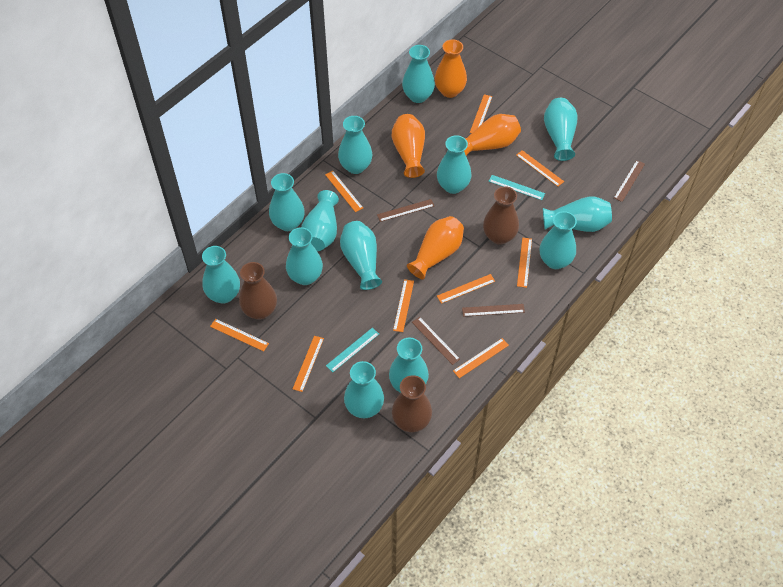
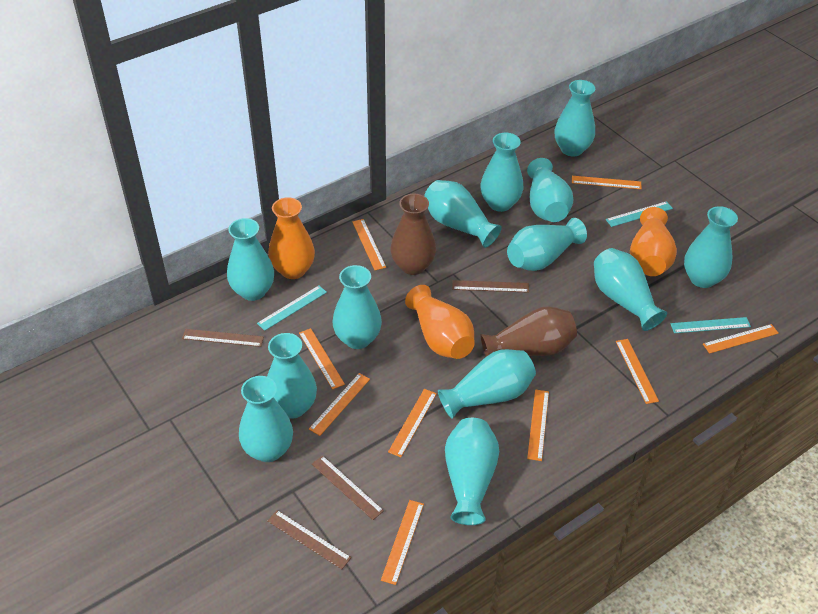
brown vase: [239,262,277,320] [392,375,432,432] [483,186,519,245] = 3 -> [390,194,436,275] [480,306,577,357] = 2
orange vase: [392,114,425,178] [407,216,464,280] [435,40,467,98] [464,114,521,156] = 4 -> [269,197,315,279] [405,285,475,359] [630,207,677,276] = 3
turquoise ruler: [326,328,379,372] [488,175,545,200] = 2 -> [257,285,327,331] [606,201,673,227] [670,317,751,333] = 3

